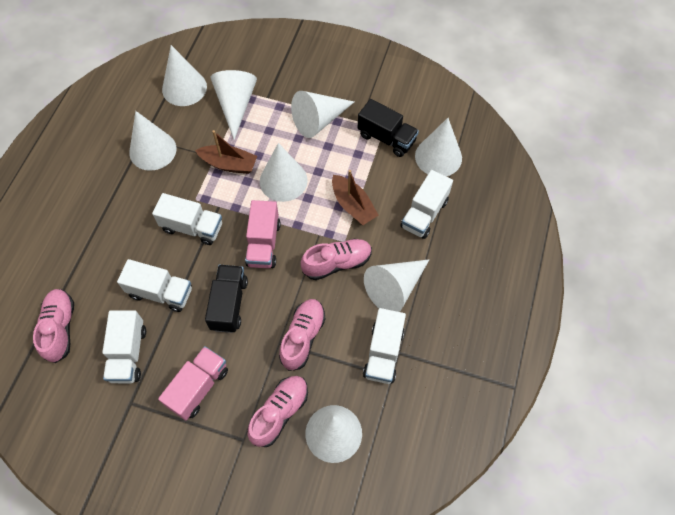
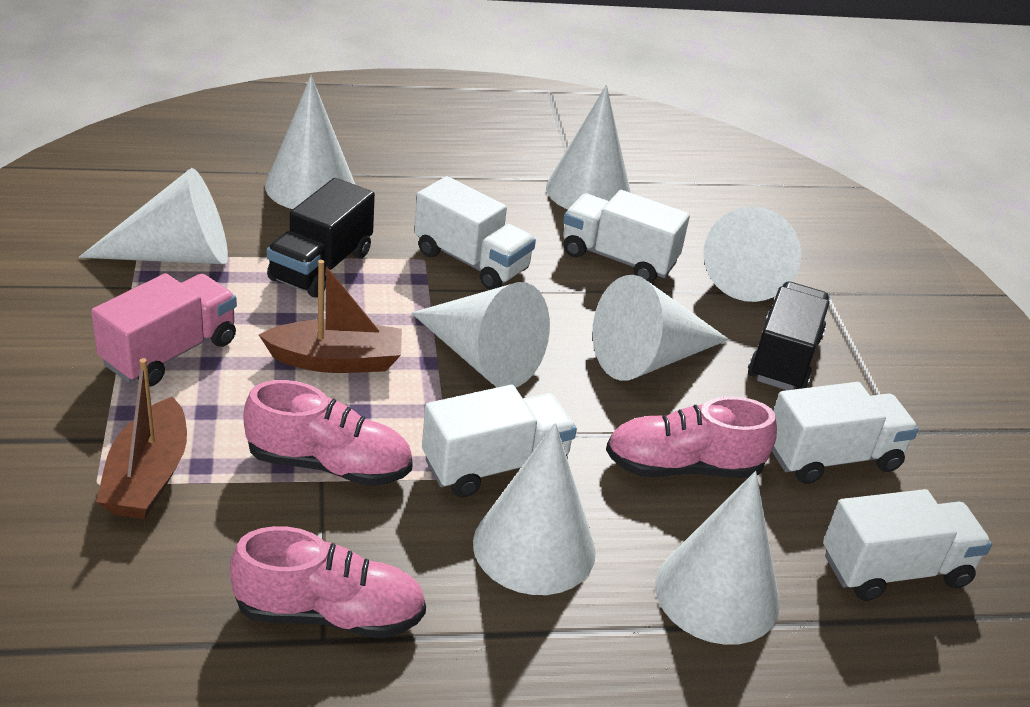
pink shoe: [33,289,74,363] [248,376,308,447] [279,299,325,371] [301,239,372,280] = 4 -> [230,526,426,639] [243,380,413,486] [606,396,777,478] = 3
pink truck: [158,346,228,421] [245,200,281,268] = 2 -> [91,273,237,387] = 1

